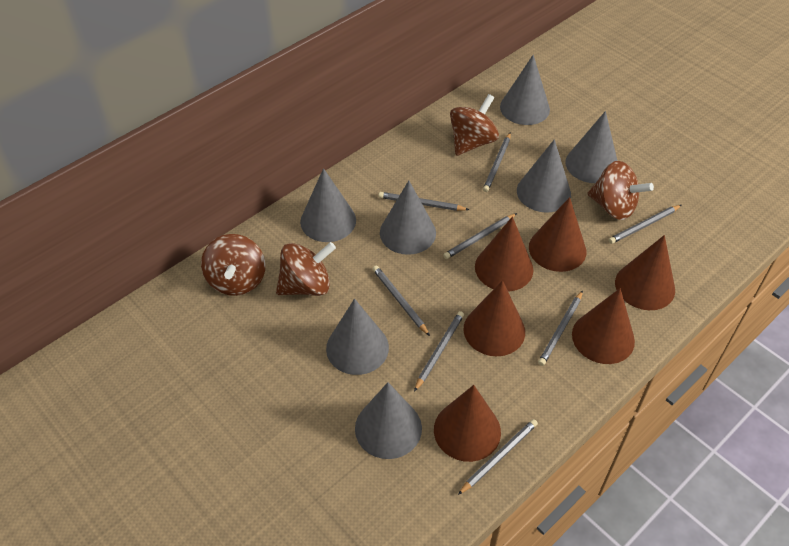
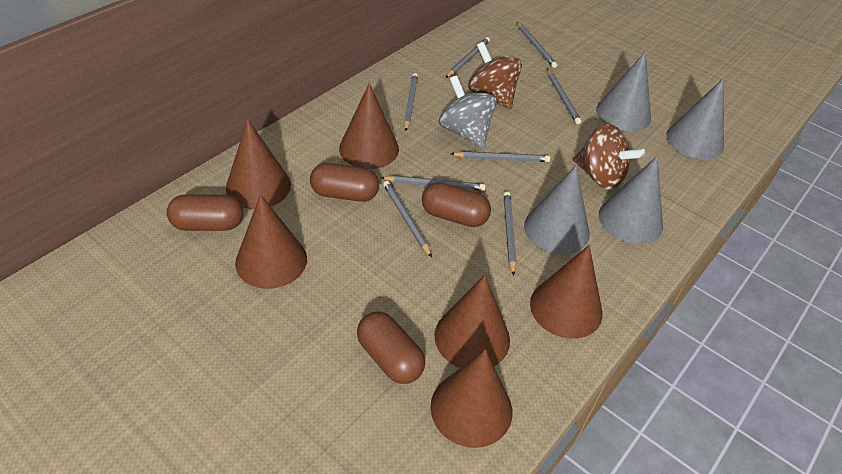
brown capsule: none = 0 -> [167,195,243,231] [310,163,379,202] [357,311,425,384] [422,182,491,227] = 4
brown spinning top: [201,234,265,296] [276,242,336,296] [450,94,499,156] [587,161,654,220] = 4 -> [468,42,522,109] [573,123,646,189] = 2
grey cone: [300,168,356,242] [326,299,389,375] [355,382,422,459] [380,181,436,255] [500,55,550,125] [517,139,571,213] [566,111,617,183] = 7 -> [524,165,589,255] [596,51,651,132] [599,156,663,244] [666,78,724,159] = 4
grey spinning top: none = 0 -> [439,75,497,148] = 1

